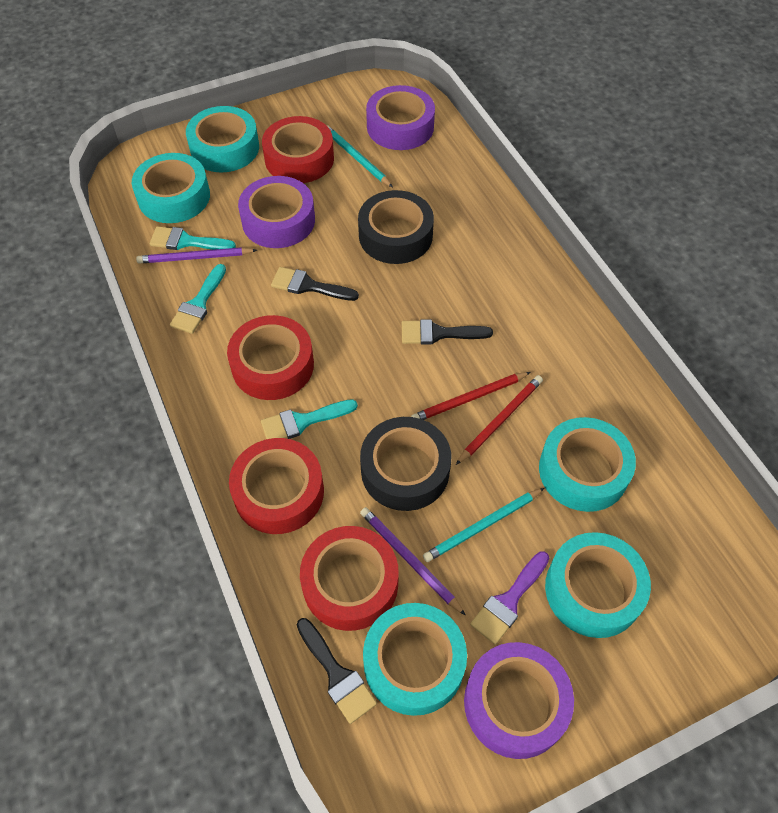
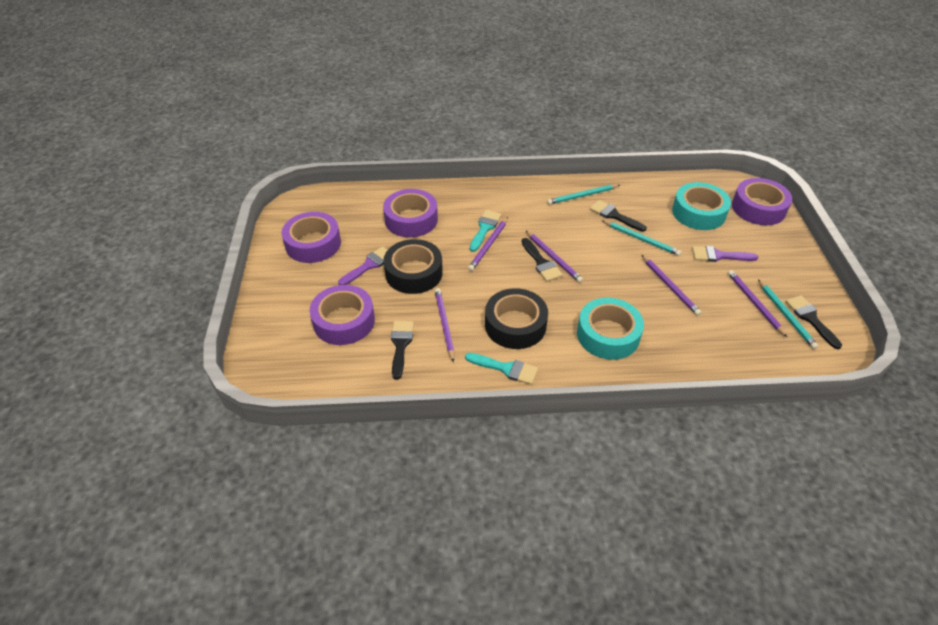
black brush: [271,267,359,301] [297,618,377,724] [402,319,493,345] = 3 -> [391,321,414,380] [522,238,563,282] [590,200,647,232] [785,295,842,349] = 4
purple brush: [470,551,549,645] = 1 -> [338,247,387,285] [692,246,758,262] = 2
purple pencil: [136,247,257,264] [360,507,466,616] = 2 -> [435,288,455,362] [468,217,508,271] [526,231,583,283] [642,255,701,316] [728,270,787,337] = 5
purple tape: [238,176,315,248] [366,85,435,150] [464,642,574,759] = 3 -> [282,212,341,263] [309,285,375,345] [383,189,438,238] [732,178,792,225] = 4
red pencil: [411,372,531,420] [456,375,543,465] = 2 -> none = 0
red tape: [227,315,314,400] [229,438,324,534] [262,116,334,183] [300,526,399,631] = 4 -> none = 0
turquoise brush: [150,226,236,250] [170,264,226,334] [261,399,358,439] = 3 -> [465,353,538,385] [469,210,501,252] = 2
turquoise pencil: [326,125,393,187] [423,488,544,562] = 2 -> [547,185,620,205] [602,220,682,256] [758,279,818,349] = 3
turquoise tape: [132,153,210,223] [186,106,259,172] [363,603,467,716] [539,417,636,512] [545,532,651,638] = 5 -> [577,298,644,360] [672,182,731,230] = 2

